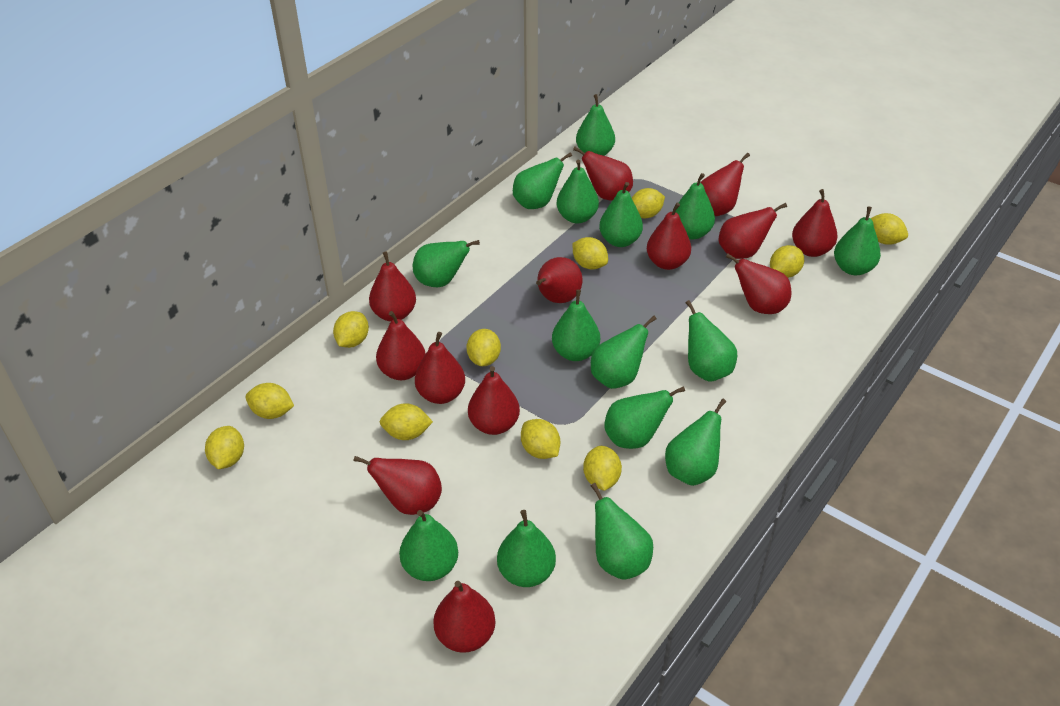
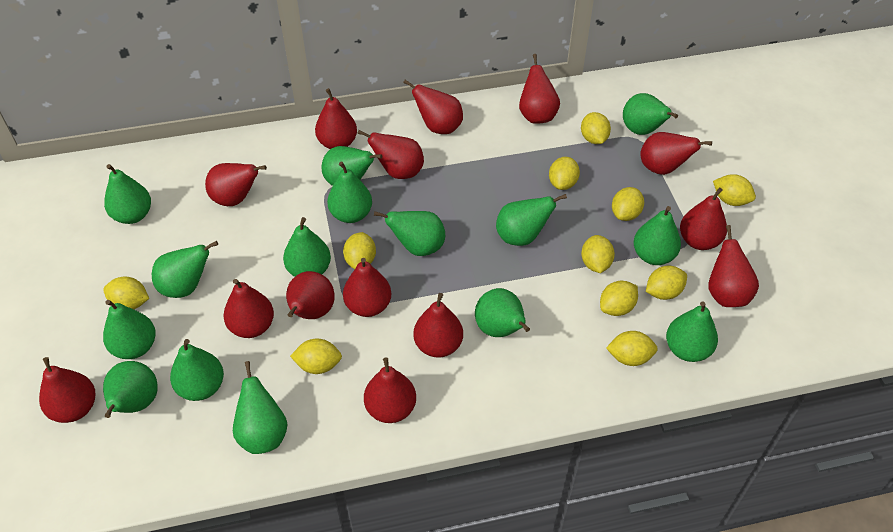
red pear: [353,456,442,515] [369,251,416,321] [376,311,426,380] [415,332,465,404] [433,581,495,653] [468,366,520,435] [536,257,582,303] [573,147,633,201] [647,203,691,270] [700,153,750,216] [719,203,787,259] [726,254,791,314] [792,189,837,257] = 13 -> [39,357,95,423] [205,163,267,206] [223,279,274,338] [286,271,335,319] [315,88,357,149] [343,258,391,317] [357,130,424,179] [364,358,416,423] [403,80,463,134] [413,293,463,358] [519,54,560,124] [640,132,712,175] [680,188,727,250] [708,225,759,307] = 14

